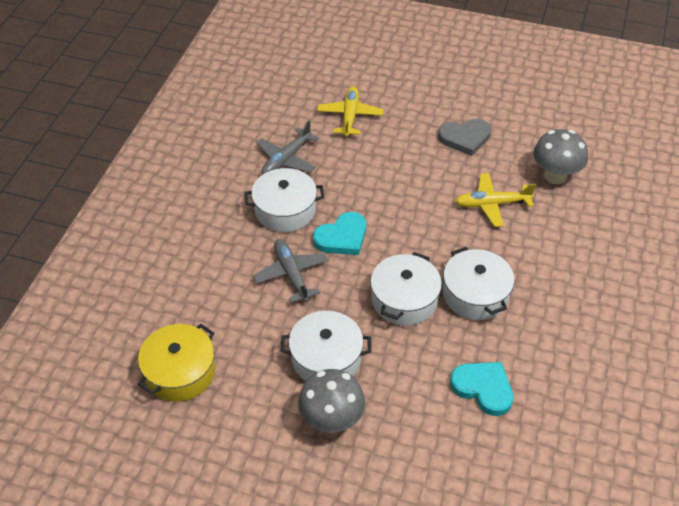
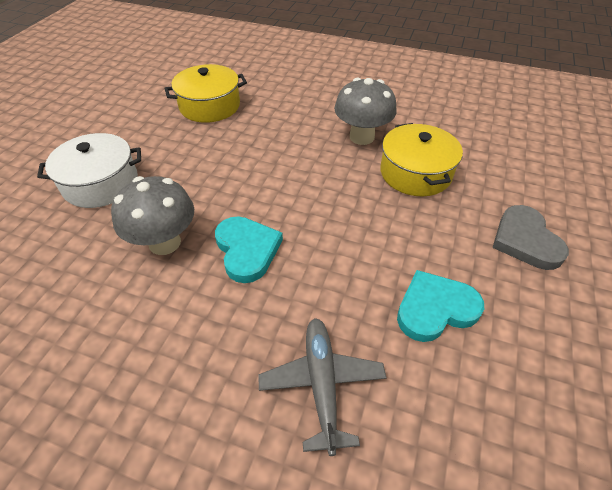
grey plane: [253,239,328,303] [256,120,319,174] = 2 -> [258,318,386,456] = 1
white pot: [244,168,324,232] [281,311,371,381] [370,252,442,326] [443,247,515,320] = 4 -> [37,133,141,208] = 1
yellow plane: [317,86,384,137] [455,173,536,227] = 2 -> none = 0
yellow pot: [138,324,215,401] = 1 -> [164,64,247,123] [380,123,463,196] = 2

